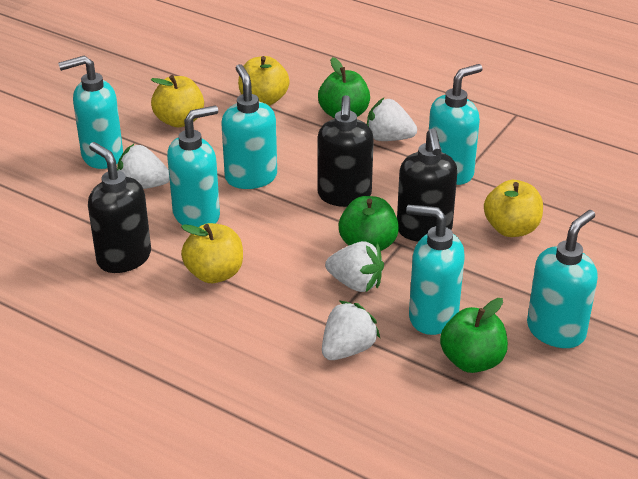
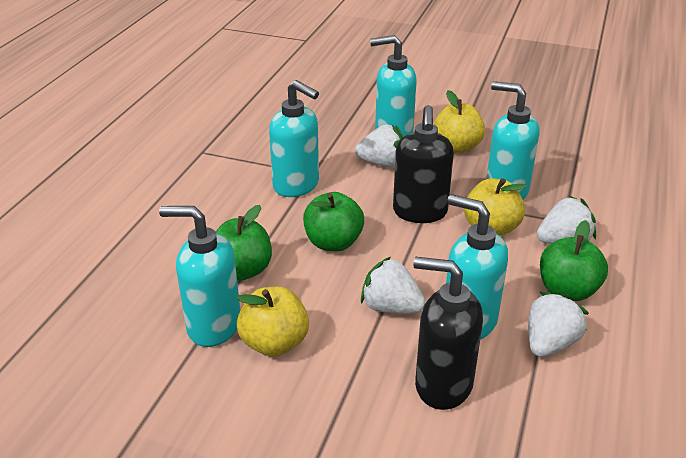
black soap dispenser: [88,142,151,273] [317,95,374,207] [397,128,457,242] = 3 -> [393,105,454,223] [413,257,483,410] = 2
turquoise soap dispenser: [58,55,123,169] [167,105,220,227] [221,64,277,189] [406,204,464,335] [429,64,483,185] [527,210,598,348] = 6 -> [159,206,240,347] [269,80,319,197] [370,35,417,137] [446,194,508,339] [486,81,539,199] = 5
yellow apple: [151,75,204,127] [181,223,243,283] [238,56,289,106] [484,180,543,237] = 4 -> [237,287,309,357] [434,90,485,153] [464,178,527,236] = 3

